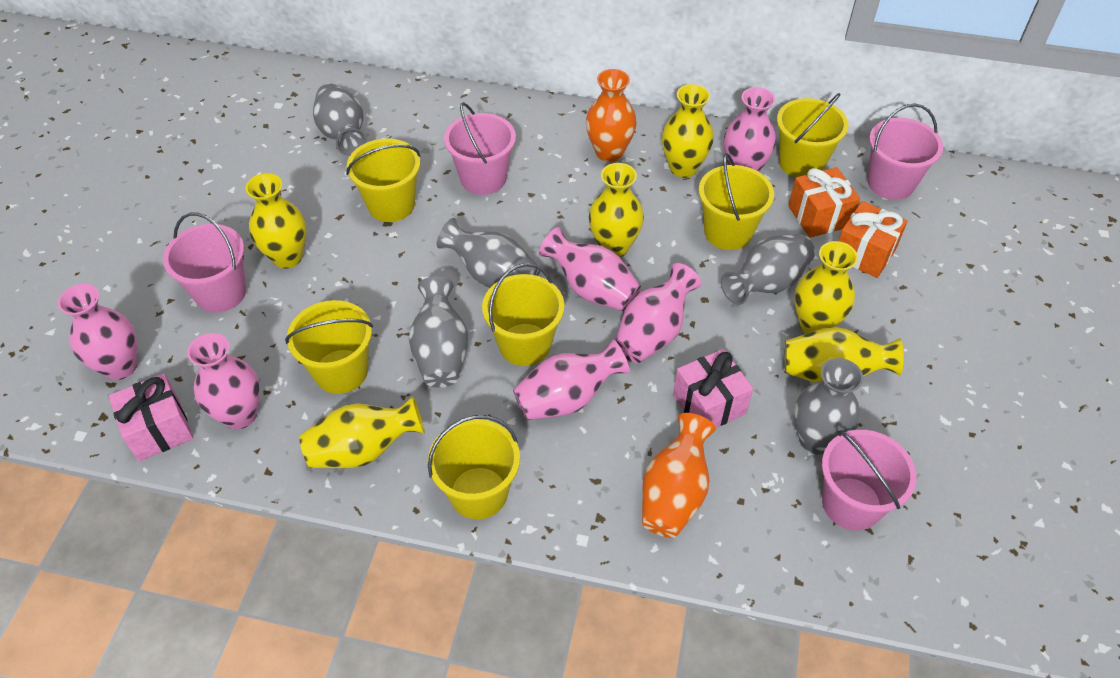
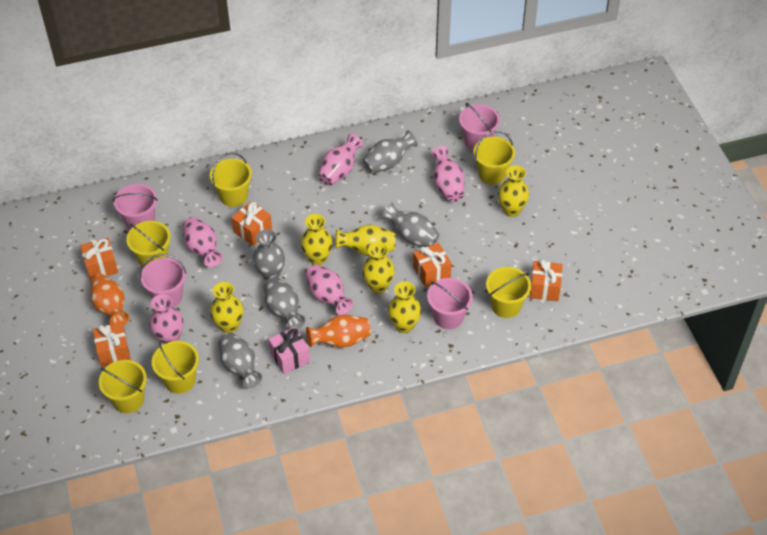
orange gift: [788,167,860,238] [838,201,908,278] = 2 -> [80,238,118,281] [93,323,131,367] [231,201,272,246] [413,243,452,287] [530,259,563,301] = 5
pink gift: [109,374,193,461] [673,349,753,427] = 2 -> [269,327,310,374] = 1
pink vase: [58,284,137,380] [187,333,260,429] [513,340,630,420] [539,227,641,311] [615,263,701,363] [724,87,776,172] = 6 -> [149,294,183,344] [183,217,223,267] [305,264,353,315] [318,134,363,186] [431,146,464,202] = 5

